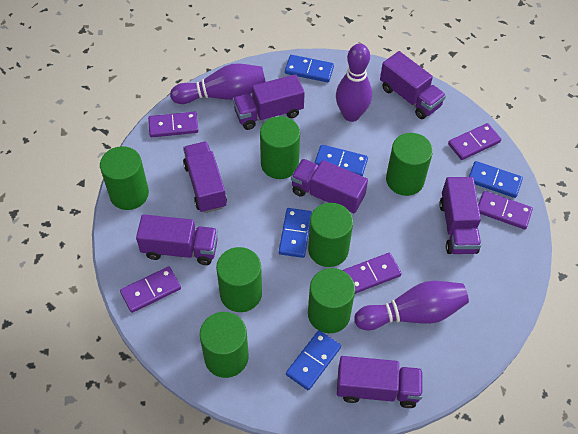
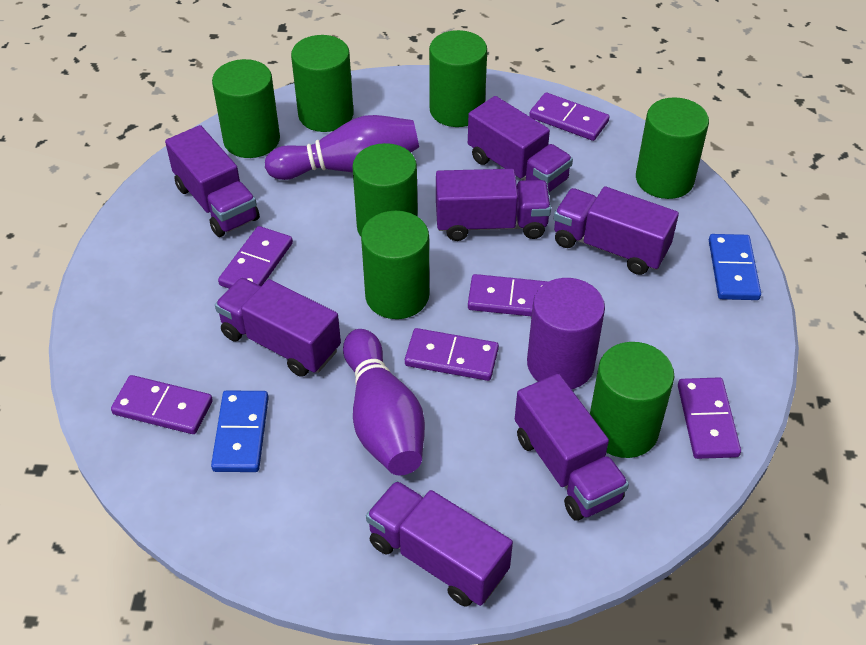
blue domino: [279,208,312,258] [285,55,334,82] [286,330,341,390] [314,145,368,176] [469,161,523,198] = 5 -> [211,390,269,472] [709,234,761,300] = 2
purple bowling pin: [170,63,266,104] [336,44,372,122] [354,281,469,330] = 3 -> [265,115,419,180] [343,329,425,475] = 2
purple cylinder: none = 0 -> [527,278,605,389] = 1
purple domino: [120,266,181,313] [148,112,198,137] [343,253,402,294] [448,123,501,160] [478,191,533,229] = 5 -> [111,375,213,434] [218,226,293,289] [405,328,499,381] [468,274,549,316] [529,93,609,141] [678,377,741,459] = 6

